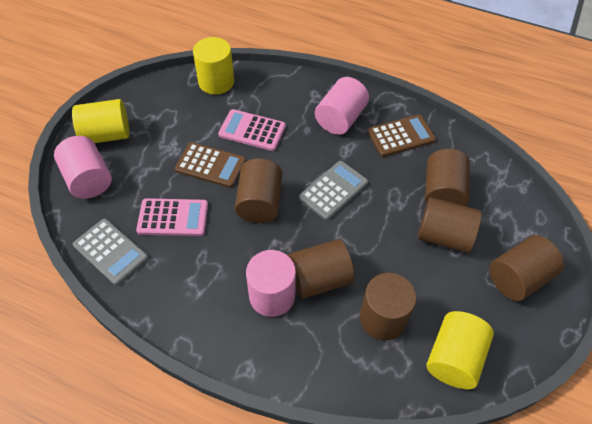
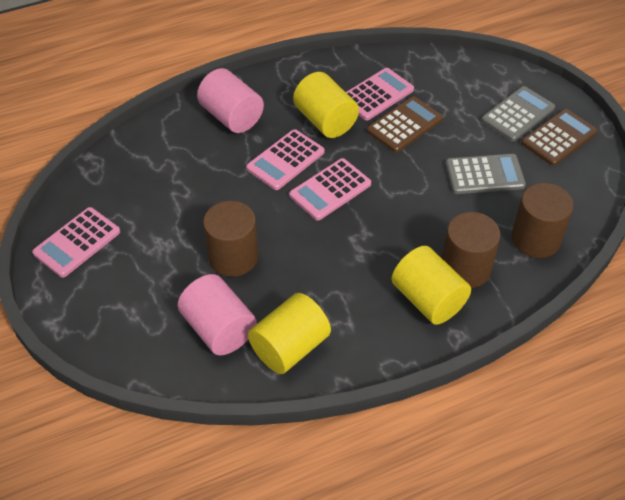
brown cylinder: [235,158,282,223] [288,239,354,299] [360,273,417,340] [418,197,482,253] [425,149,470,206] [489,235,564,301] = 6 -> [203,201,258,277] [442,212,500,288] [512,183,574,258] = 3
pink calculator: [136,198,208,236] [218,109,286,151] = 2 -> [32,207,120,278] [246,129,325,190] [289,158,371,221] [346,68,414,120] = 4
pink cylinder: [54,136,112,199] [246,250,296,317] [315,77,369,135] = 3 -> [178,274,257,356] [197,68,264,133] = 2

